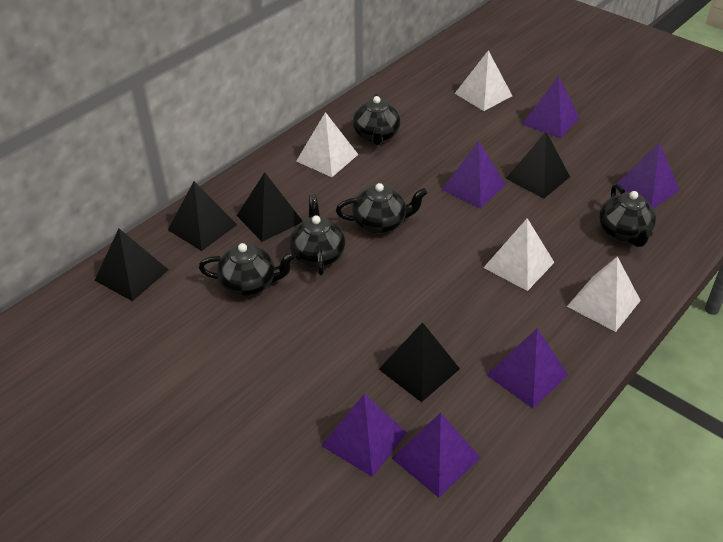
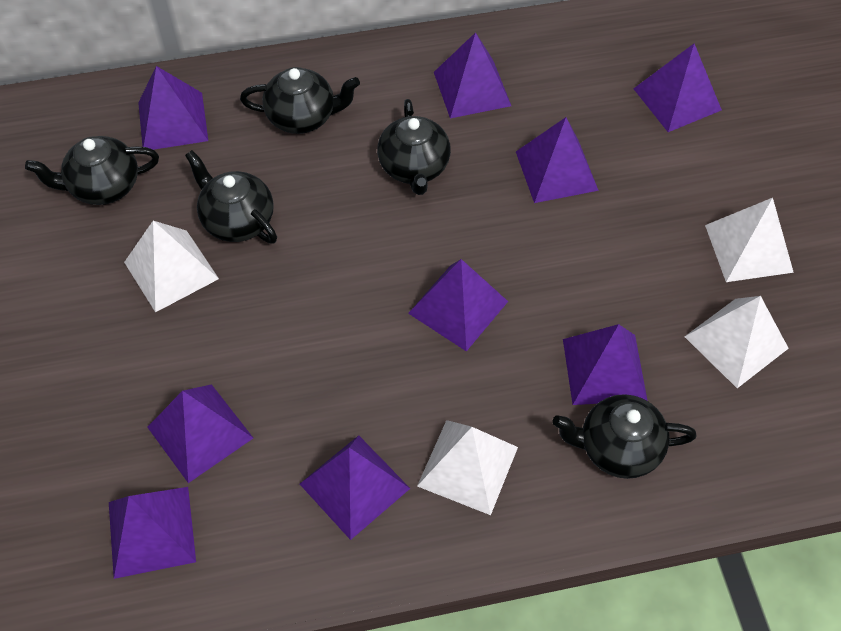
black pyramid: [94,229,169,301] [168,181,237,251] [237,172,303,242] [379,322,460,402] [506,132,570,198] = 5 -> none = 0
purple pyramid: [321,394,407,477] [392,413,480,498] [441,141,506,208] [487,328,568,408] [522,76,579,138] [616,143,680,209] = 6 -> [109,487,196,579] [138,66,208,150] [147,384,253,483] [300,435,410,540] [408,259,508,352] [434,32,511,118] [516,117,599,203] [563,324,648,405] [633,44,722,132] = 9

